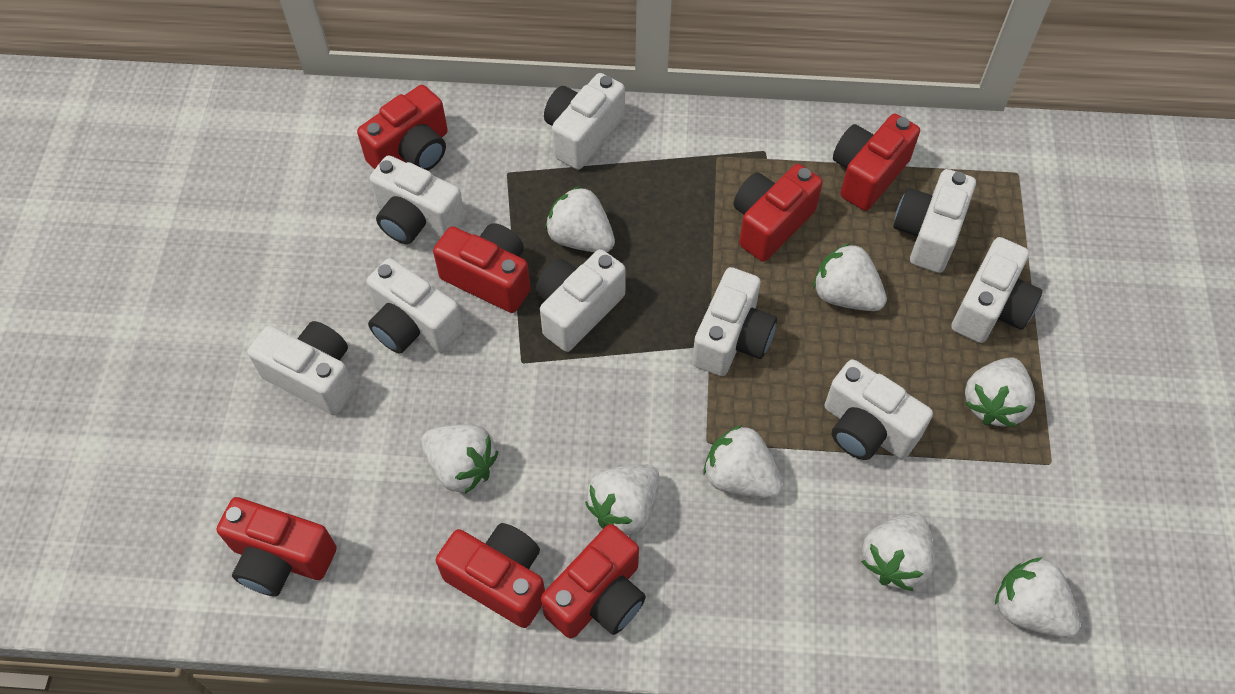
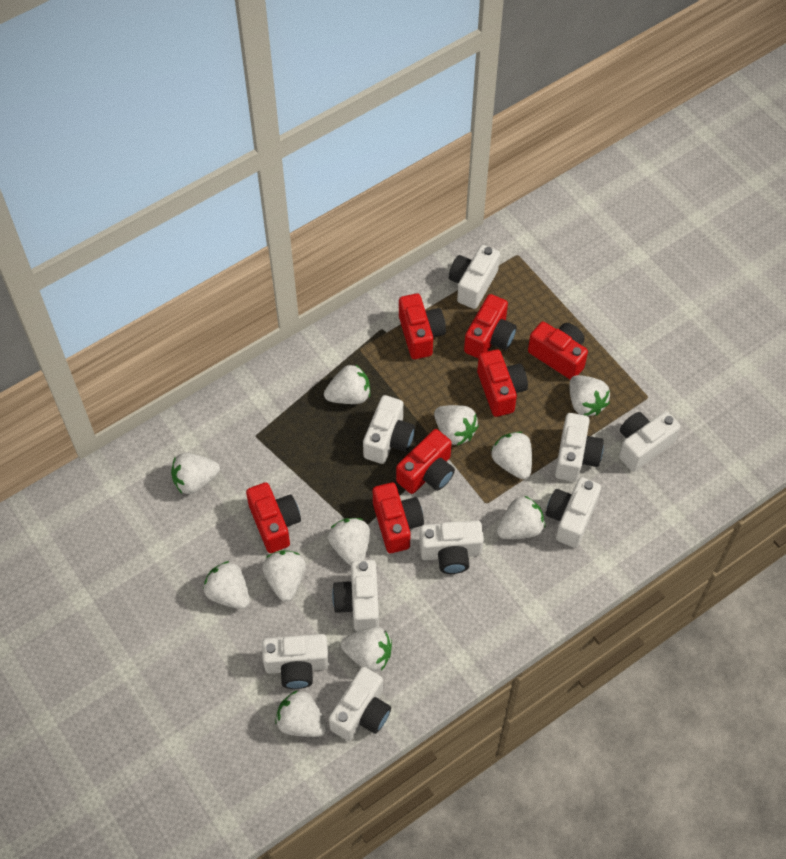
white strawberry: [421,424,498,494] [545,186,615,252] [585,464,660,535] [703,425,783,499] [813,243,887,311] [861,512,935,591] [965,357,1035,427] [995,557,1080,638] = 8 -> [171,453,220,494] [203,561,250,609] [262,550,306,602] [275,690,327,737] [324,364,370,404] [328,518,370,566] [341,627,392,672] [434,405,479,446] [491,432,532,479] [497,496,545,539] [570,375,610,416] = 11

